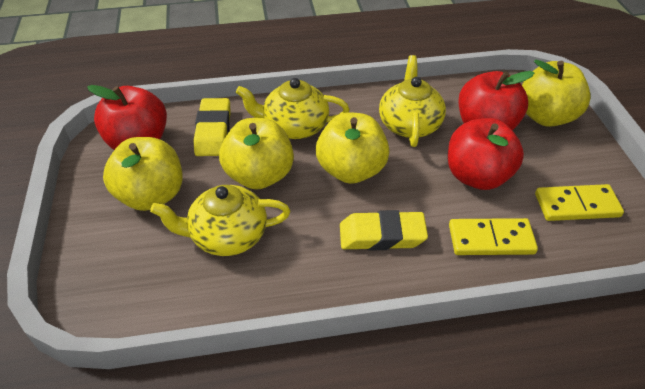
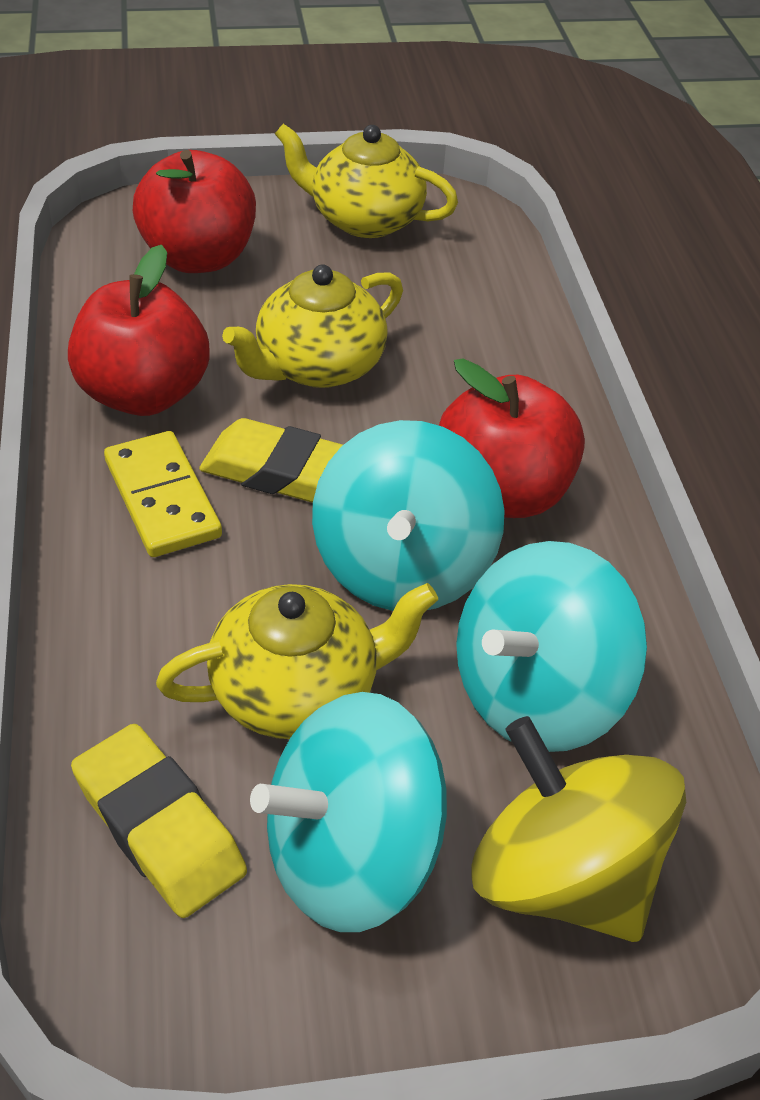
turquoise spinning top: none = 0 -> [250,692,447,932] [312,420,505,611] [456,541,647,752] = 3
yellow apple: [103,137,183,211] [219,118,294,190] [316,112,389,184] [522,60,591,127] = 4 -> none = 0
yellow domino: [449,218,538,255] [535,184,624,221] = 2 -> [104,431,222,557] = 1
yellow spinning top: none = 0 -> [472,716,686,942] = 1

